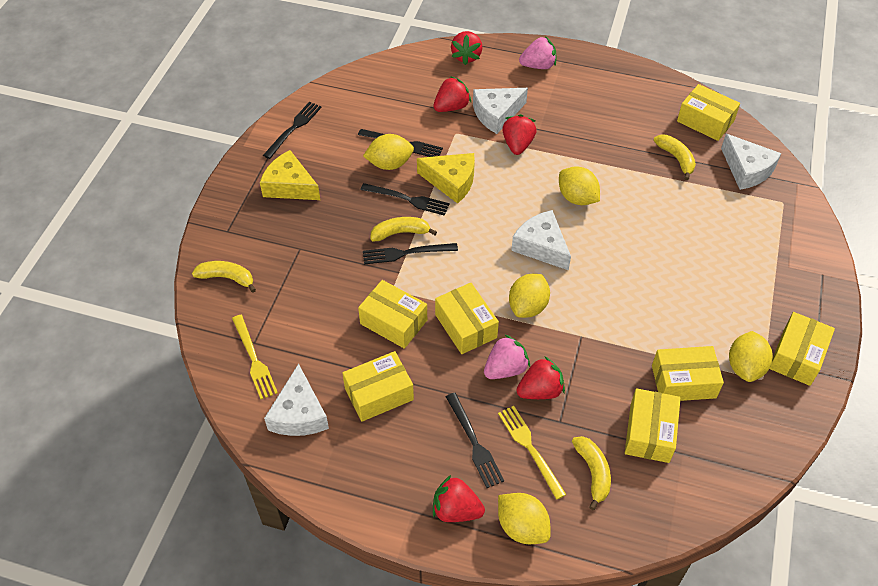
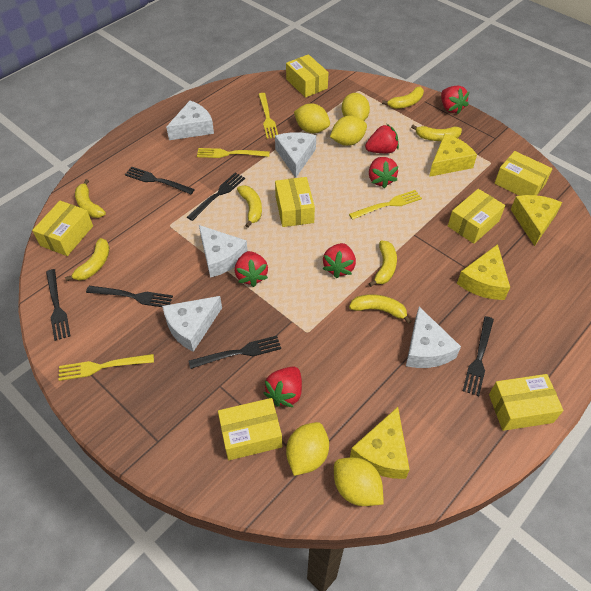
black fork: [263,102,322,159] [358,129,443,157] [360,183,450,216] [363,243,458,264] [446,393,504,488] = 5 -> [46,269,70,341] [86,286,173,307] [125,167,195,194] [187,173,245,221] [188,336,281,369] [463,316,494,396] = 6
pink strawberry: [484,335,530,379] [519,36,557,69] = 2 -> none = 0
red strawberry: [433,76,471,112] [433,475,485,522] [451,31,482,65] [502,114,537,155] [516,356,565,399] = 5 -> [235,251,268,287] [263,366,302,407] [323,243,356,278] [365,124,399,153] [369,157,399,188] [441,86,470,114] = 6
white cheese: [264,363,329,436] [473,88,528,134] [511,210,571,270] [721,134,781,190] = 4 -> [162,296,222,352] [166,101,214,140] [199,225,248,278] [275,132,316,178] [406,307,461,368] = 5
yellow banana: [192,261,256,293] [371,217,437,241] [572,436,611,510] [653,135,696,180] = 4 -> [65,238,109,281] [75,179,106,218] [237,185,262,228] [349,294,412,324] [369,240,397,287] [382,87,424,109] [411,125,462,141] = 7
yellow cheese: [260,150,320,200] [417,153,475,204] = 2 -> [350,407,410,479] [429,134,477,177] [457,244,510,300] [511,195,562,246] = 4
yellow fork: [232,315,278,399] [498,406,567,500] = 2 -> [59,354,154,381] [197,148,270,158] [258,93,278,139] [349,190,422,220] = 4

